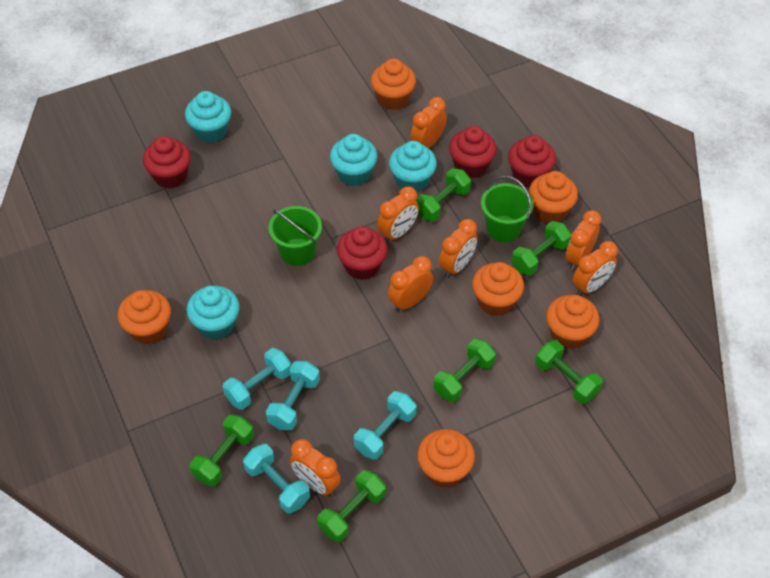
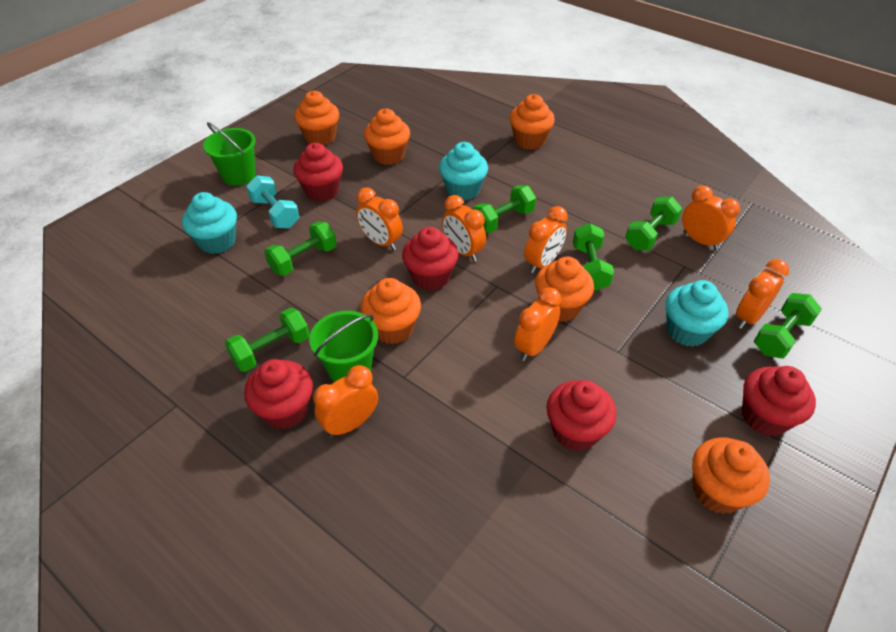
red cupcake: [143,136,191,189] [337,226,388,280] [449,126,497,179] [508,135,556,188] = 4 -> [244,359,313,429] [293,143,343,202] [402,227,458,291] [546,380,616,451] [742,366,816,436] = 5
turquoise cupcake: [185,91,231,143] [187,286,240,340] [330,134,378,186] [389,141,437,192] = 4 -> [182,192,237,254] [439,142,488,200] [666,280,728,347] = 3
turquoise dumbbell: [223,348,291,410] [243,444,310,514] [266,361,320,431] [354,391,416,460] = 4 -> [246,175,299,228] = 1

